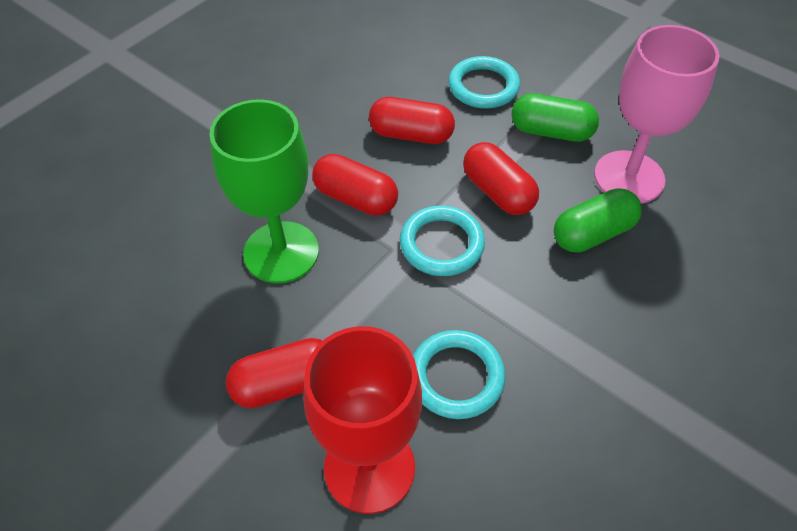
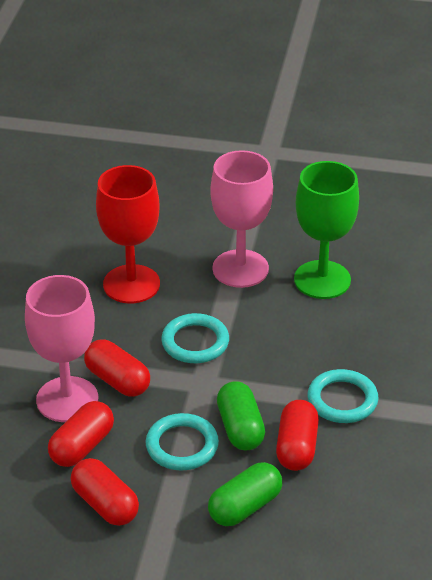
pink goblet: [594,25,720,204] = 1 -> [25,275,98,422] [210,150,273,288] = 2

